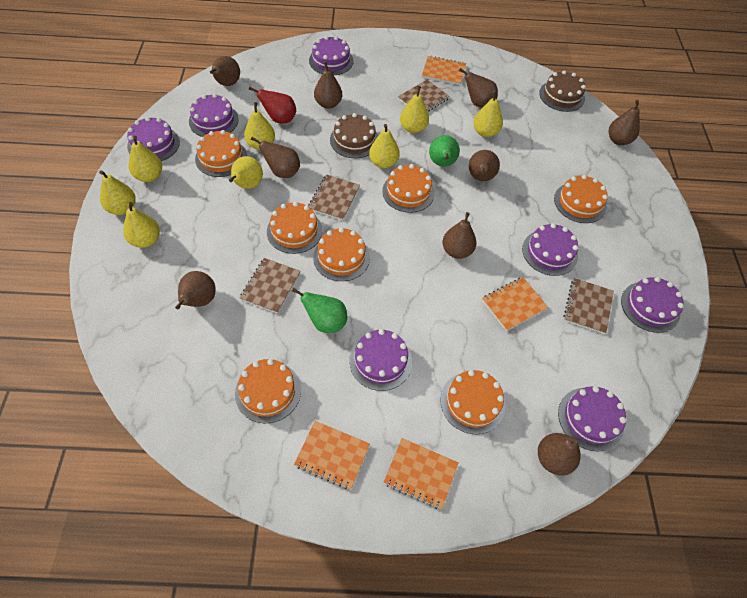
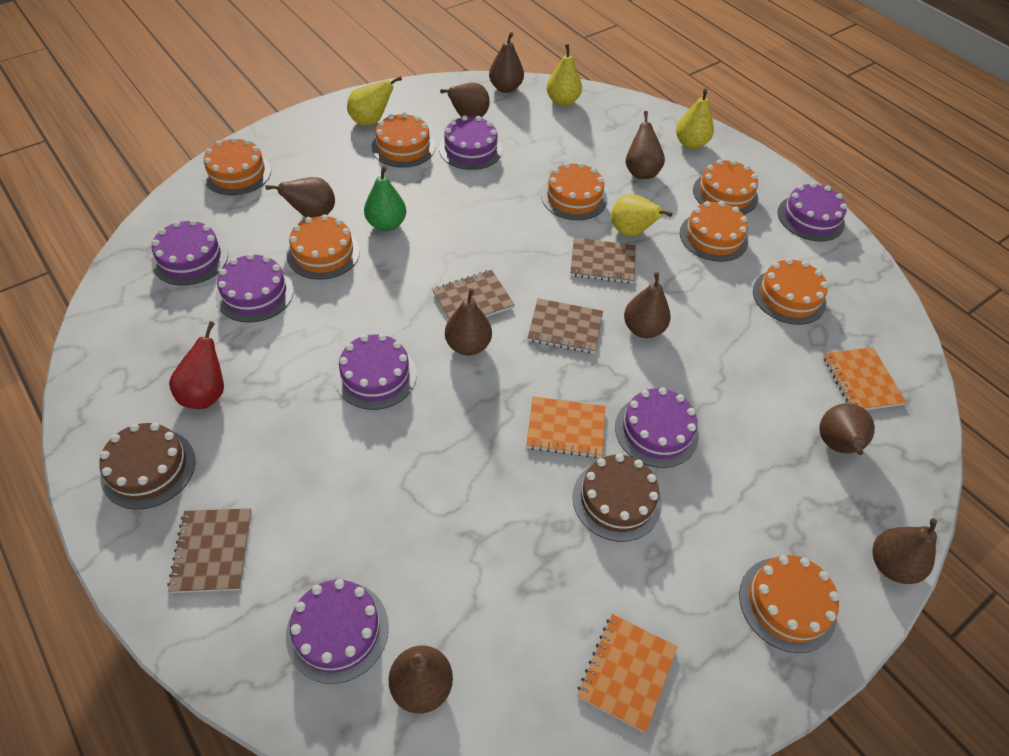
green pear: [292,287,347,333] [429,135,460,167] = 2 -> [364,166,406,231] = 1
orange cake: [195,130,247,177] [235,359,301,423] [267,202,322,254] [313,227,370,281] [382,164,434,213] [441,370,505,434] [554,175,608,223] = 7 -> [203,137,271,195] [286,214,360,280] [372,112,435,168] [541,162,607,220] [680,201,748,262] [693,159,758,215] [739,555,839,653] [753,258,828,325] = 8
orange notebook: [294,421,370,490] [383,438,459,509] [422,56,466,85] [482,277,548,331] = 4 -> [526,396,605,458] [577,614,677,733] [823,347,906,410] = 3
yellow pear: [99,170,136,215] [123,202,160,248] [129,136,162,182] [229,156,263,189] [244,102,275,150] [369,124,400,168] [400,86,429,133] [473,91,503,137] = 8 -> [347,76,402,125] [546,44,582,106] [611,194,673,236] [676,89,714,149] = 4

